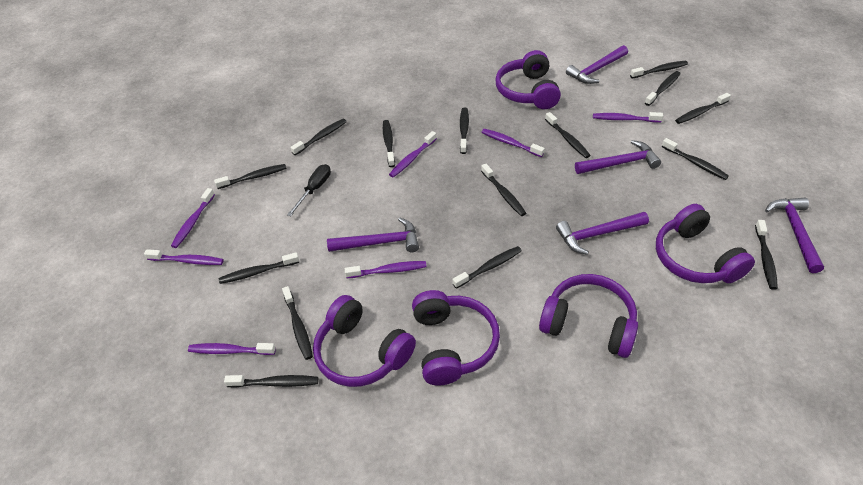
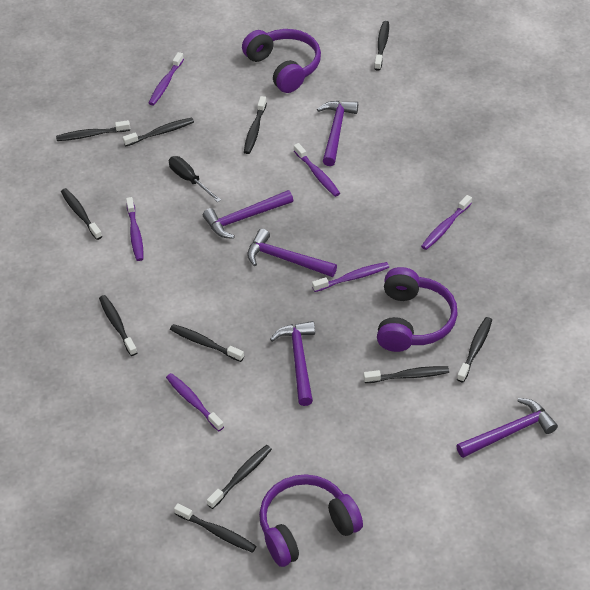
black toothbrush: [214,164,287,189] [219,252,299,284] [224,375,318,388] [282,286,313,360] [290,119,347,155] [383,120,395,167] [453,246,522,289] [460,107,469,154] [481,164,526,216] [545,112,591,158] [630,61,688,79] [645,71,681,106] [662,138,729,180] [675,93,731,124] [755,220,778,290] = 15 -> [56,120,130,141] [61,188,102,240] [99,295,137,356] [123,117,194,146] [170,324,244,362] [174,503,257,553] [207,445,272,509] [244,96,267,154] [364,366,449,383] [374,21,389,71] [457,317,492,382] = 11
purple headphones: [313,295,416,387] [412,290,500,385] [496,50,561,109] [539,274,638,358] [656,204,755,283] = 5 -> [242,29,321,93] [259,474,363,567] [377,267,458,352] = 3
purple toothbrush: [144,249,224,265] [171,188,215,248] [188,343,276,355] [345,261,427,278] [389,131,437,177] [482,129,545,157] [593,112,663,123] = 7 -> [126,197,143,261] [149,52,184,106] [166,373,224,431] [294,143,340,197] [312,262,389,292] [421,195,472,250] = 6

